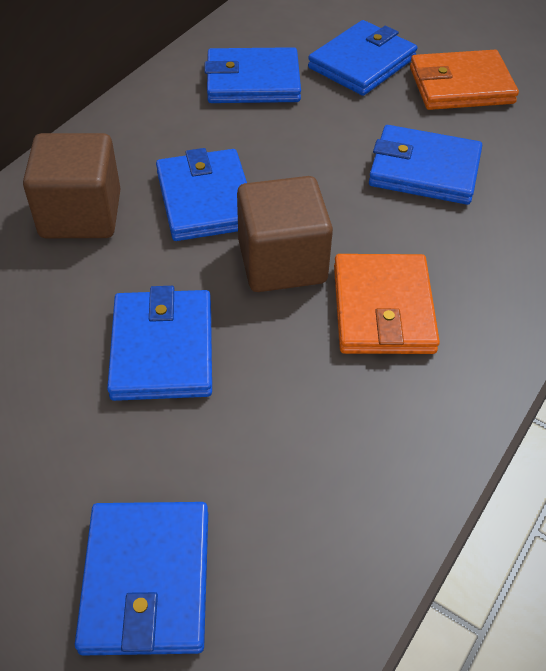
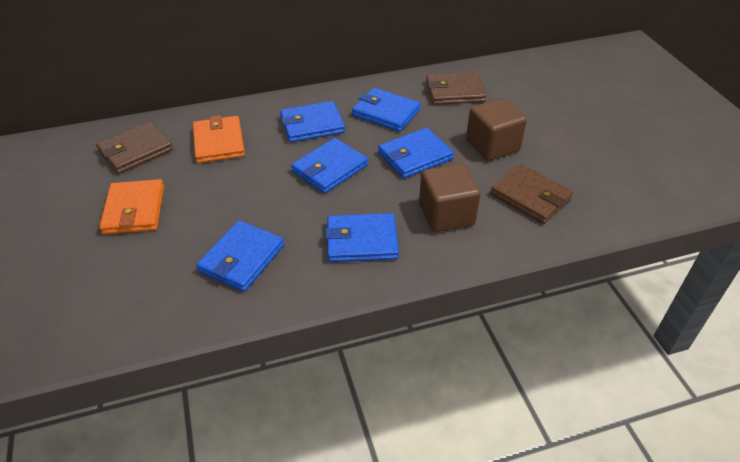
brown wallet: none = 0 -> [96,122,173,174] [426,72,486,105] [490,164,573,224] = 3

